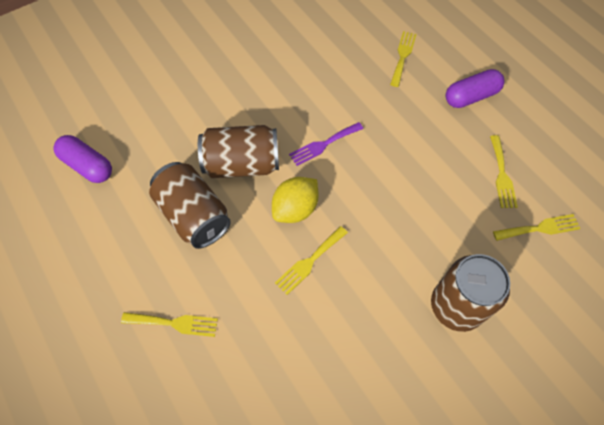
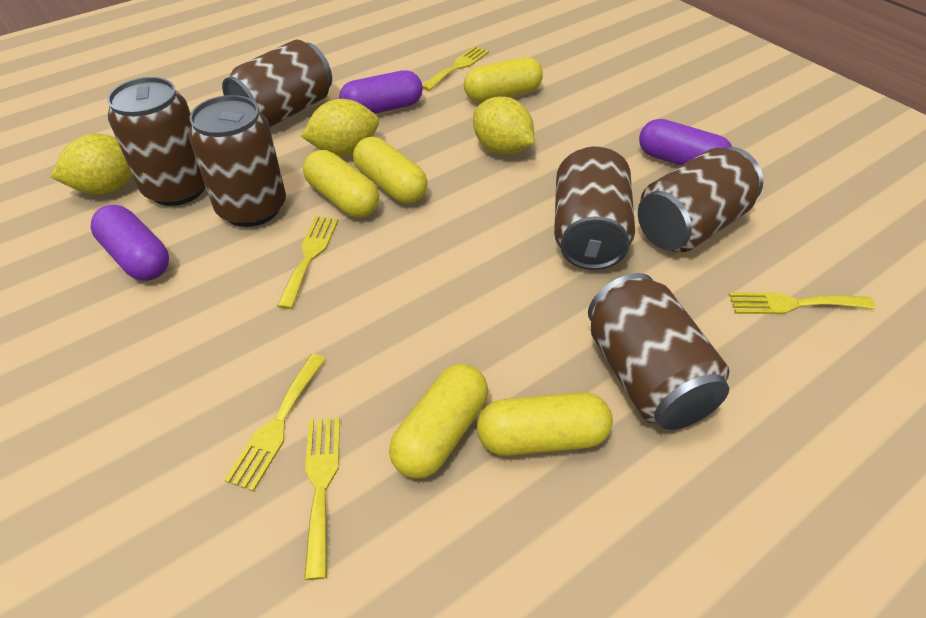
brown can: [149,162,231,249] [198,125,279,178] [431,254,510,332] = 3 -> [107,77,205,206] [189,95,286,227] [222,39,332,127] [554,146,635,270] [588,273,729,430] [638,147,763,252] = 6
purple capsule: [53,135,112,183] [446,69,505,108] = 2 -> [90,205,169,281] [339,70,423,114] [639,119,732,166] = 3
purple fork: [289,122,363,166] = 1 -> none = 0
yellow capsule: none = 0 -> [303,150,379,218] [353,137,428,204] [389,364,488,479] [464,57,543,102] [477,392,613,456] = 5
yellow lemon: [272,177,319,223] = 1 -> [50,134,132,194] [301,99,379,156] [473,97,534,155] = 3

